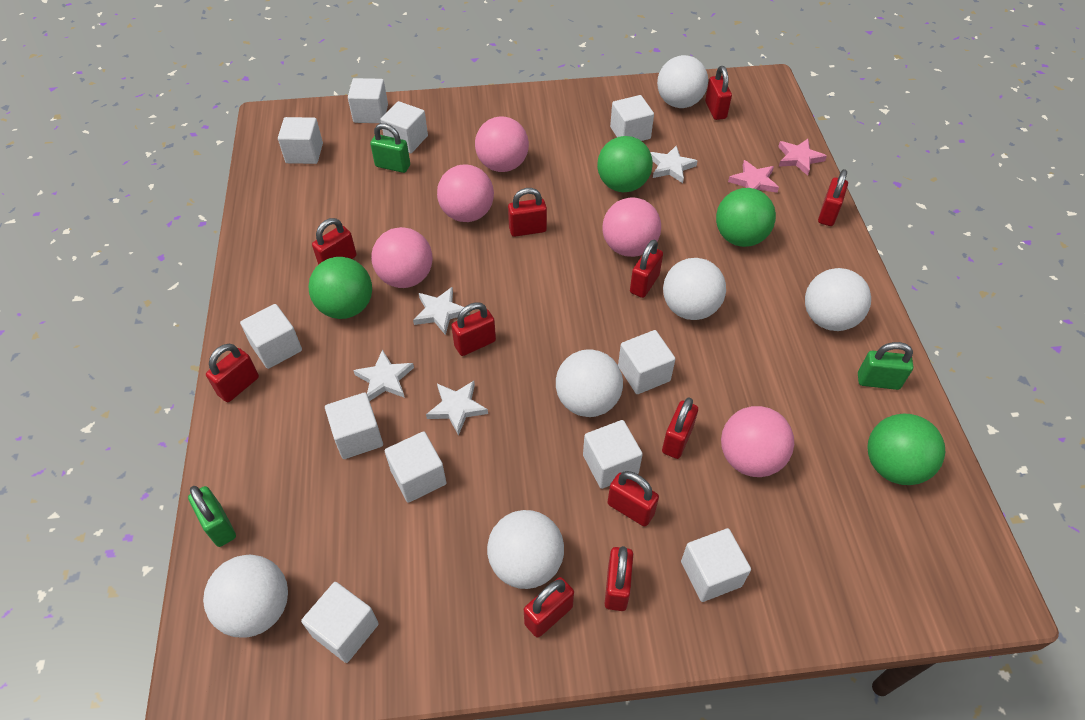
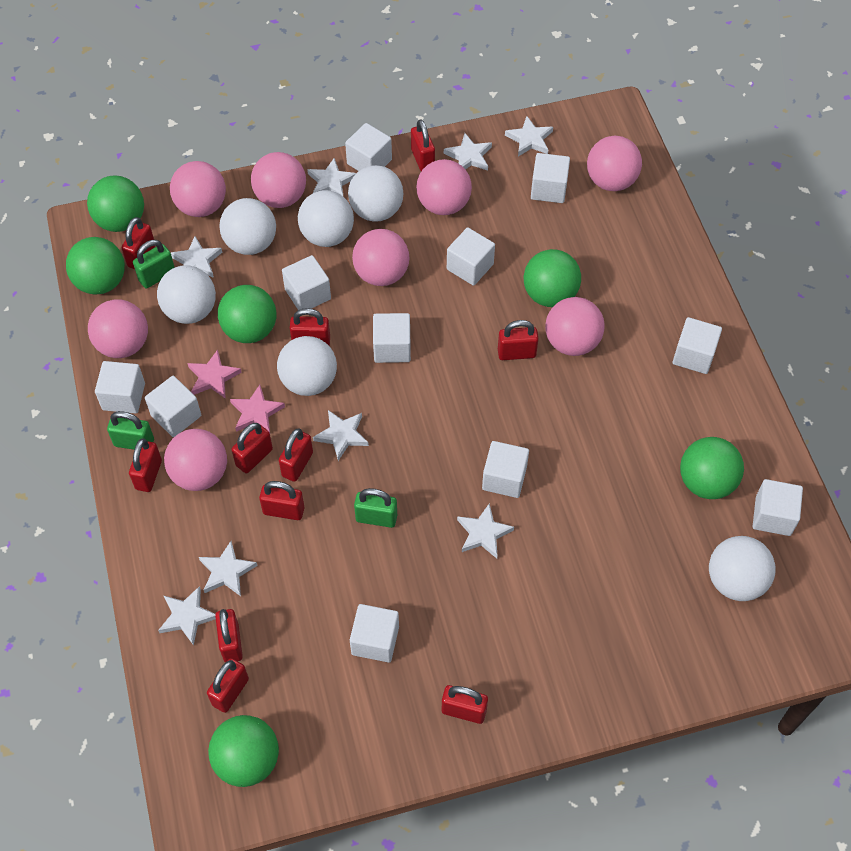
green ball: [308,257,372,319] [597,136,653,192] [716,188,776,247] [867,414,945,485] = 4 -> [66,237,125,295] [87,175,144,232] [208,715,279,787] [218,285,276,343] [524,249,581,307] [680,437,744,499] = 6
pink ball: [371,227,433,288] [437,165,494,222] [475,116,529,172] [602,197,661,257] [721,406,794,477] = 5 -> [88,299,148,358] [164,429,227,491] [170,161,226,217] [251,152,306,208] [352,229,409,286] [416,159,472,215] [545,297,605,356] [587,136,642,191] = 8
white star: [353,350,414,401] [413,287,469,335] [426,381,488,436] [650,146,697,183] = 4 -> [158,586,216,646] [171,236,222,278] [199,541,258,596] [307,158,356,196] [313,410,369,461] [444,133,492,171] [457,503,514,558] [505,116,553,157] = 8

